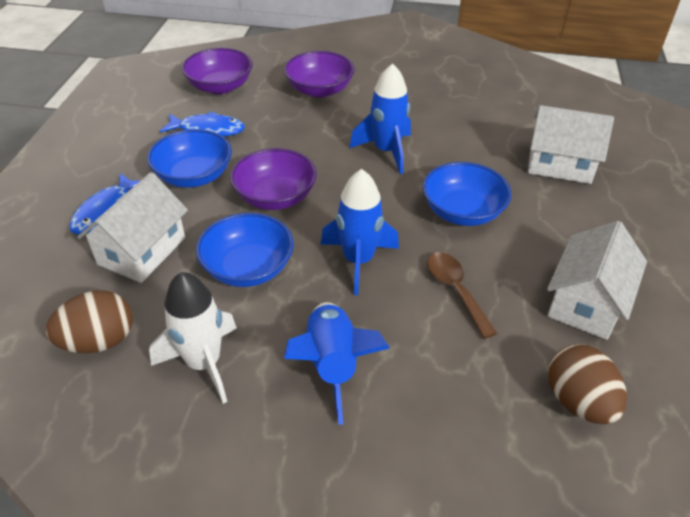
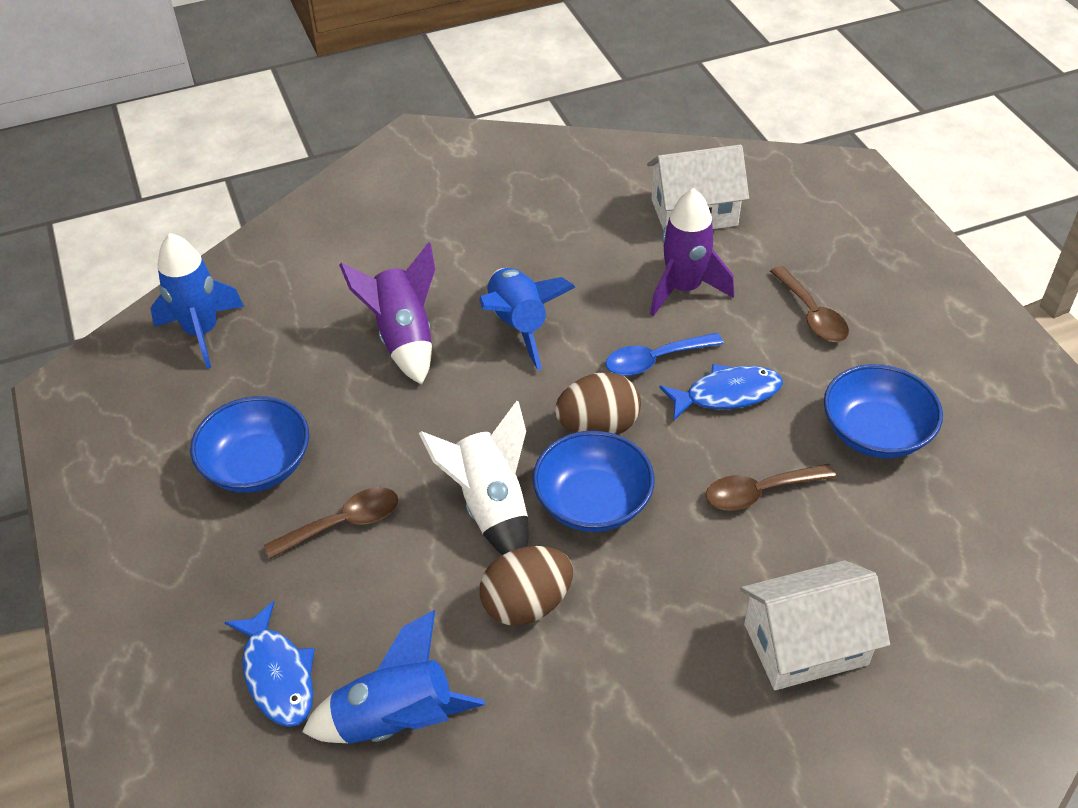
blue spoon: none = 0 -> [606,333,724,376] = 1
brown spoon: [427,252,498,339] = 1 -> [264,487,398,559] [706,464,836,510] [770,266,849,342] = 3
purple bowl: [182,48,253,94] [230,148,317,210] [284,51,355,98] = 3 -> none = 0
purple rocket: none = 0 -> [339,242,435,385] [650,188,734,316] = 2
white house: [77,172,188,283] [528,105,614,184] [547,221,647,340] = 3 -> [647,145,749,230] [740,561,890,690] = 2

